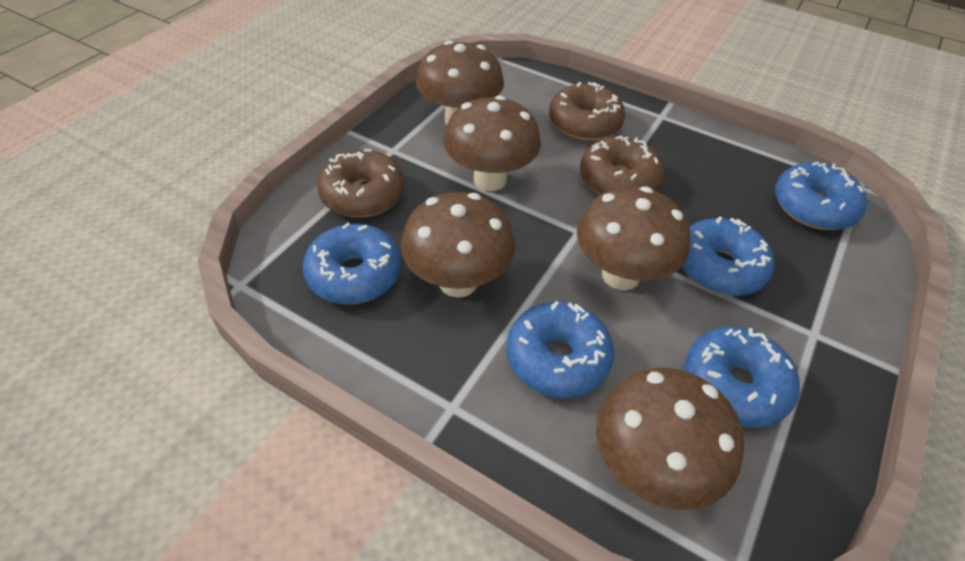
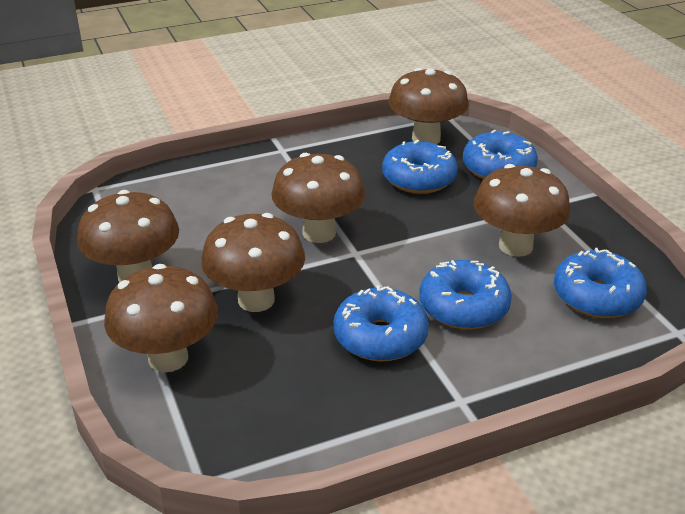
brown donut: [317,149,405,217] [549,82,625,141] [580,136,664,195] = 3 -> none = 0
brown mushroom: [401,192,516,298] [416,40,504,124] [443,95,541,191] [577,186,690,290] [596,367,744,510] = 5 -> [77,190,179,282] [104,264,218,372] [201,213,305,312] [271,153,365,243] [389,68,469,144] [474,164,571,257] = 6

